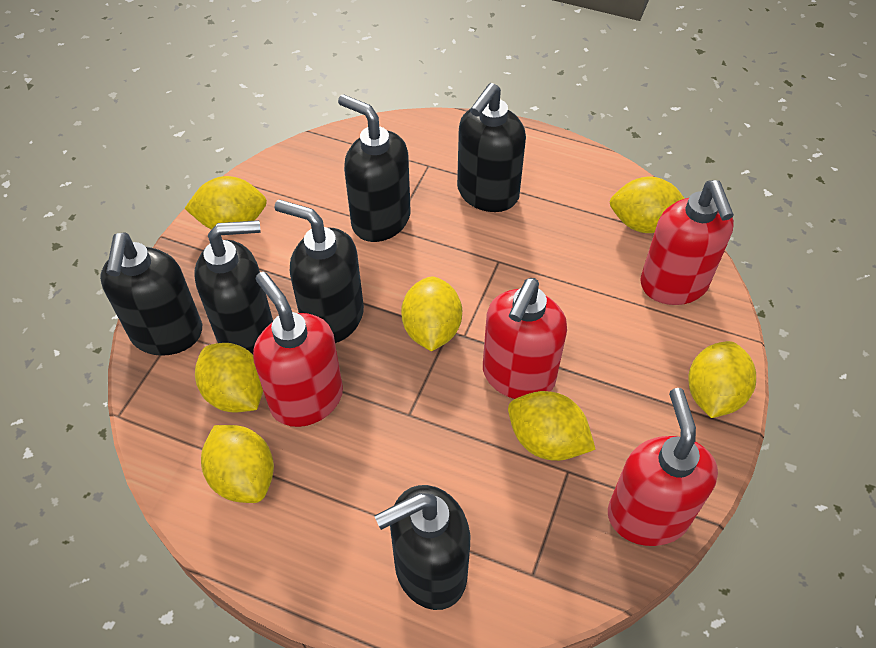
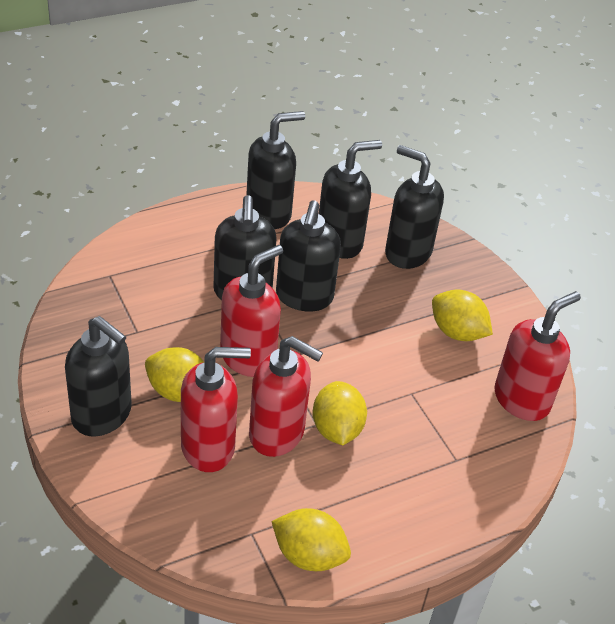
yellow lemon: [184,176,267,230] [195,343,263,413] [201,425,274,503] [401,277,462,351] [508,391,596,461] [610,177,685,233] [688,341,756,418] = 7 -> [145,347,204,402] [271,508,351,571] [312,381,367,445] [432,289,493,341] = 4

